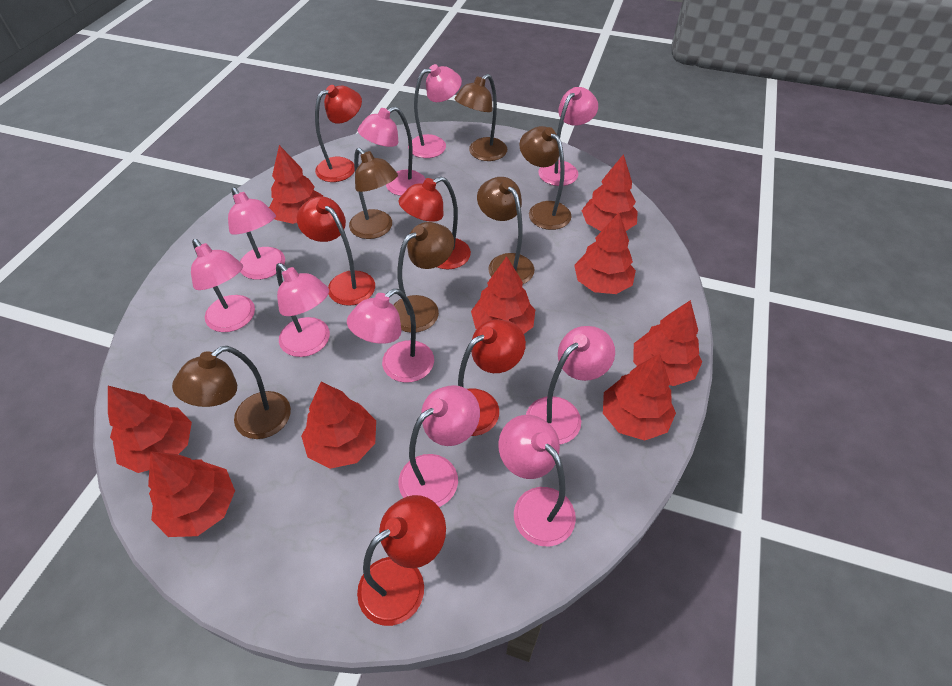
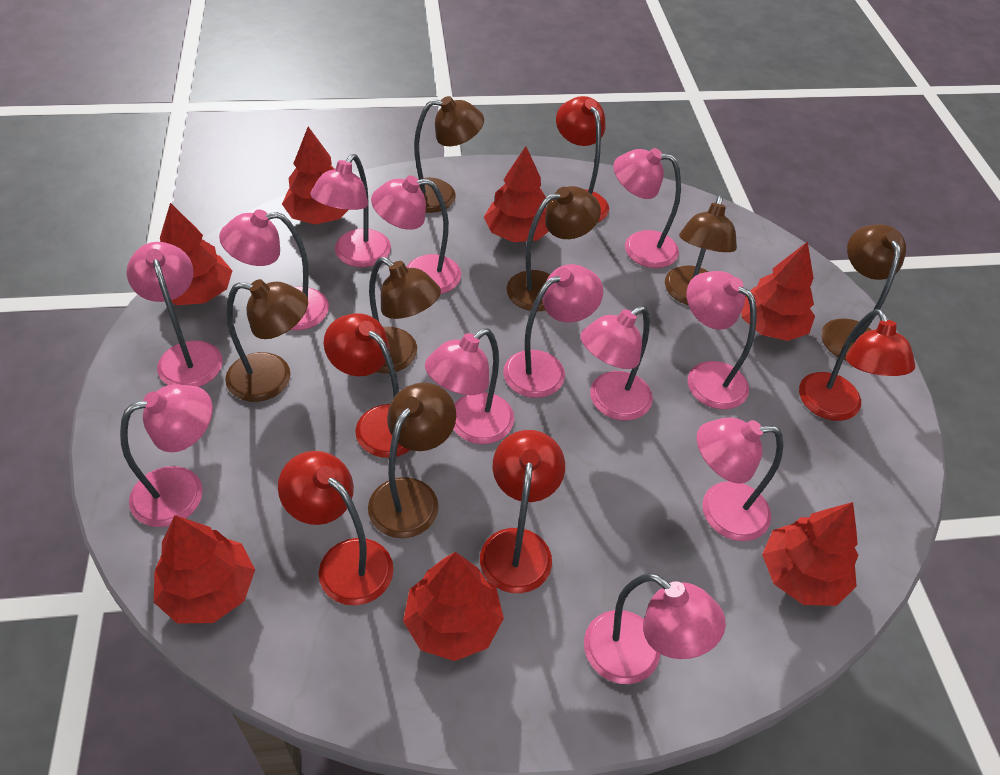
brown lamp: [172,346,291,439] [349,148,398,239] [393,222,454,333] [455,74,507,161] [477,177,534,284] [519,126,572,230] = 6 -> [225,279,308,402] [368,383,456,538] [369,257,441,373] [414,96,484,213] [506,186,601,311] [665,195,737,305] [821,224,906,361] = 7
pink lamp: [191,239,255,332] [228,187,285,280] [276,263,330,357] [347,289,434,383] [358,106,425,196] [399,385,480,507] [408,64,462,158] [498,415,576,546] [526,326,615,444] [538,87,598,186] = 10 -> [120,384,212,527] [127,242,223,387] [219,210,329,330] [310,154,391,267] [371,176,461,294] [425,328,514,444] [503,264,603,398] [581,306,653,421] [584,573,726,684] [613,148,681,268] [687,271,757,409] [697,417,783,541] = 12
red tree: [108,386,192,473] [148,451,235,537] [269,145,323,224] [301,382,376,469] [471,257,535,334] [574,213,636,294] [582,154,638,231] [603,354,676,441] [633,300,702,386] = 9 -> [154,515,255,624] [160,203,233,305] [282,127,348,224] [403,552,504,661] [484,146,549,242] [741,242,815,341] [762,502,858,606] = 7

